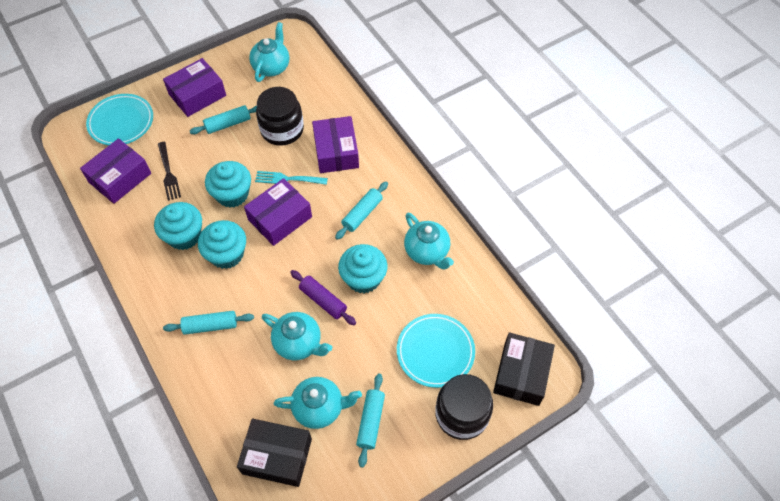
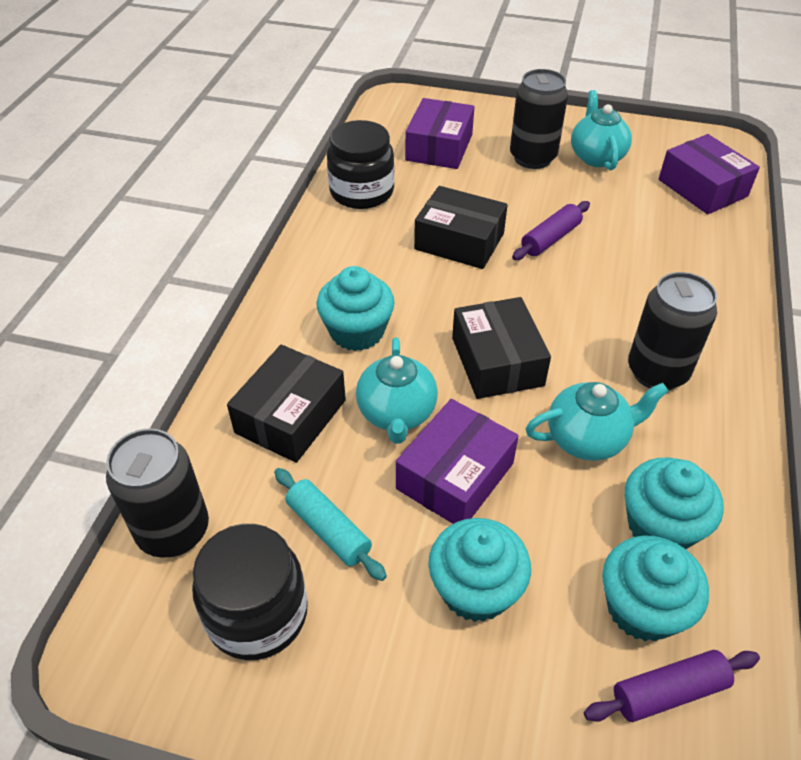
black box: [237,419,312,487] [493,332,555,406] = 2 -> [227,345,346,463] [414,186,508,269] [452,297,551,399] = 3
black can: none = 0 -> [106,428,209,558] [510,69,568,169] [628,272,717,390] = 3
black fork: [158,142,181,201] = 1 -> none = 0
purple box: [80,138,151,204] [163,58,226,117] [244,178,312,246] [312,116,359,173] = 4 -> [396,399,518,524] [405,98,474,169] [659,134,760,214] = 3
purple rolling pin: [290,270,356,325] = 1 -> [512,201,590,260] [584,650,760,722] = 2
turquoise fork: [255,171,328,185] = 1 -> none = 0
turquoise plate: [86,94,153,145] [397,314,475,388] = 2 -> none = 0
turquoise rolling pin: [163,311,254,335] [190,105,257,134] [335,181,388,240] [356,374,385,468] = 4 -> [274,468,387,581] = 1
turquoise teapot: [249,22,289,82] [262,312,332,360] [274,377,362,429] [404,213,454,270] = 4 -> [356,338,438,444] [526,382,669,461] [571,90,632,170] = 3

